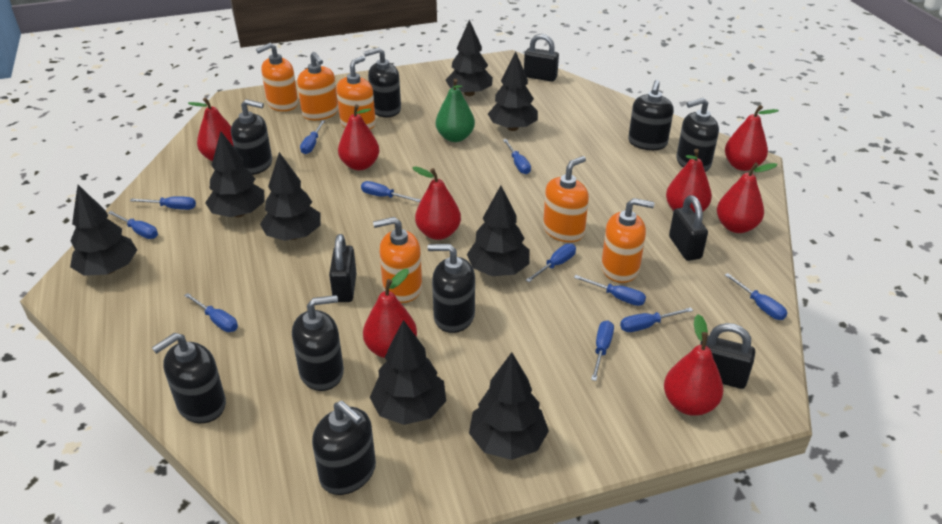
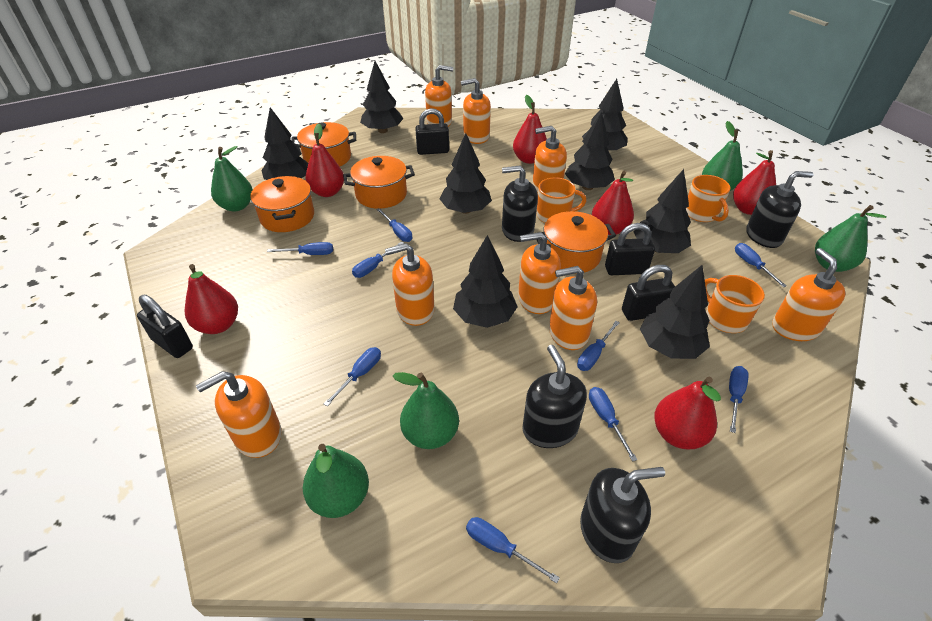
black soap dispenser: [152,333,226,423] [231,99,272,175] [292,295,344,391] [312,401,376,495] [364,47,401,117] [428,244,475,333] [628,80,674,150] [677,98,719,172] = 8 -> [502,165,538,242] [522,345,587,448] [580,467,665,563] [746,171,813,248] = 4
blue screwdriver: [108,211,158,239] [130,196,196,210] [184,293,238,332] [300,120,325,154] [361,181,421,202] [503,139,531,174] [526,243,576,282] [574,275,646,306] [591,320,614,381] [620,307,693,332] [725,273,787,320] = 11 -> [267,242,333,255] [324,347,381,406] [352,241,404,278] [376,208,412,242] [466,517,560,583] [577,321,620,371] [589,387,637,462] [729,366,748,433] [735,243,786,287] = 9
green pear: [436,79,475,142] = 1 -> [211,146,253,212] [303,444,369,518] [393,372,459,449] [702,121,743,191] [815,205,887,272] = 5
orange mug: none = 0 -> [537,177,586,223] [686,175,731,222] [705,275,765,333] = 3
orange pot: none = 0 -> [250,176,314,232] [291,122,356,166] [343,156,415,209] [536,211,616,274] = 4
orange soap dispenser: [256,43,298,111] [297,52,338,120] [336,56,376,129] [373,217,422,303] [543,156,589,242] [601,198,655,283] = 6 -> [196,371,282,458] [385,243,435,326] [425,65,453,127] [461,78,491,144] [518,232,561,314] [532,126,567,193] [549,266,597,350] [772,248,845,341] = 8
red pear: [188,97,234,161] [338,104,379,170] [363,269,417,358] [412,166,461,240] [664,314,724,416] [666,149,712,213] [717,163,778,233] [725,105,779,171] = 8 -> [185,264,238,334] [305,124,344,197] [513,95,547,164] [592,171,634,235] [654,377,721,449] [733,150,776,215] = 6

